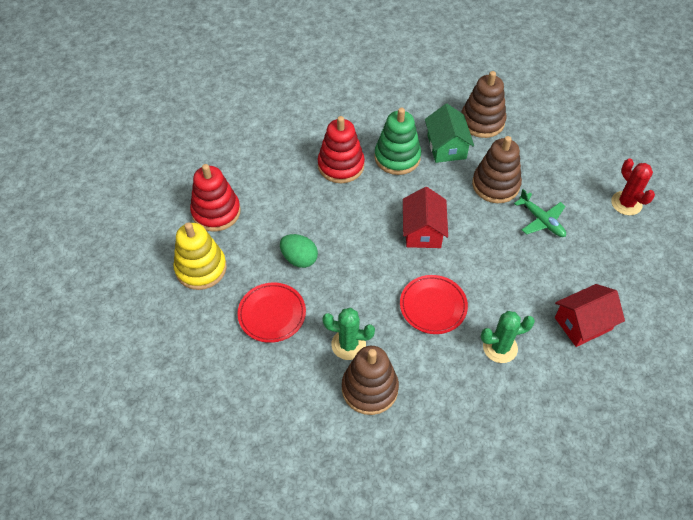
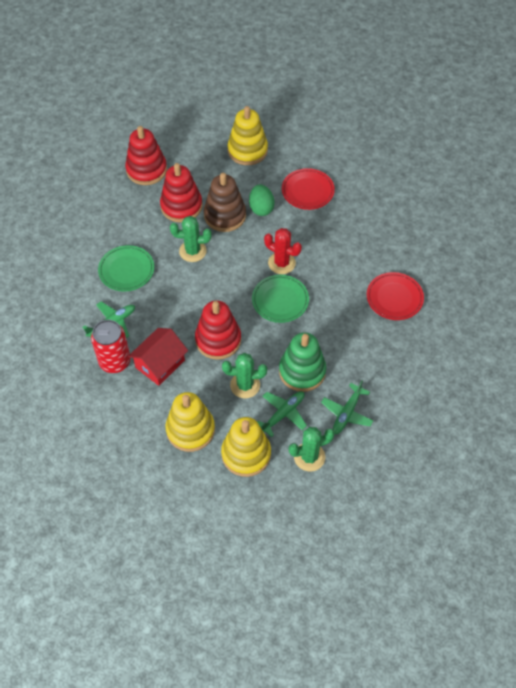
brown stacking toy: [342,346,399,415] [461,71,506,138] [472,136,522,203] = 3 -> [204,173,246,232] = 1
green cactus: [322,308,375,360] [481,311,535,363] = 2 -> [170,216,212,262] [222,353,267,398] [289,427,335,472] = 3
green house: [425,104,474,163] = 1 -> none = 0
green plane: [514,189,566,237] = 1 -> [82,301,135,338] [257,391,307,437] [321,380,373,434] = 3
green plate: none = 0 -> [98,245,154,292] [252,275,309,323] = 2
red can: none = 0 -> [91,320,131,373] = 1
red house: [403,187,448,248] [555,284,625,347] = 2 -> [128,328,188,386] = 1
red stacking toy: [190,164,241,231] [318,116,365,183] = 2 -> [125,126,167,185] [160,163,203,222] [195,300,241,360] = 3
yellow stacking toy: [173,222,227,290] = 1 -> [165,392,215,452] [221,417,271,477] [228,106,268,165] = 3

